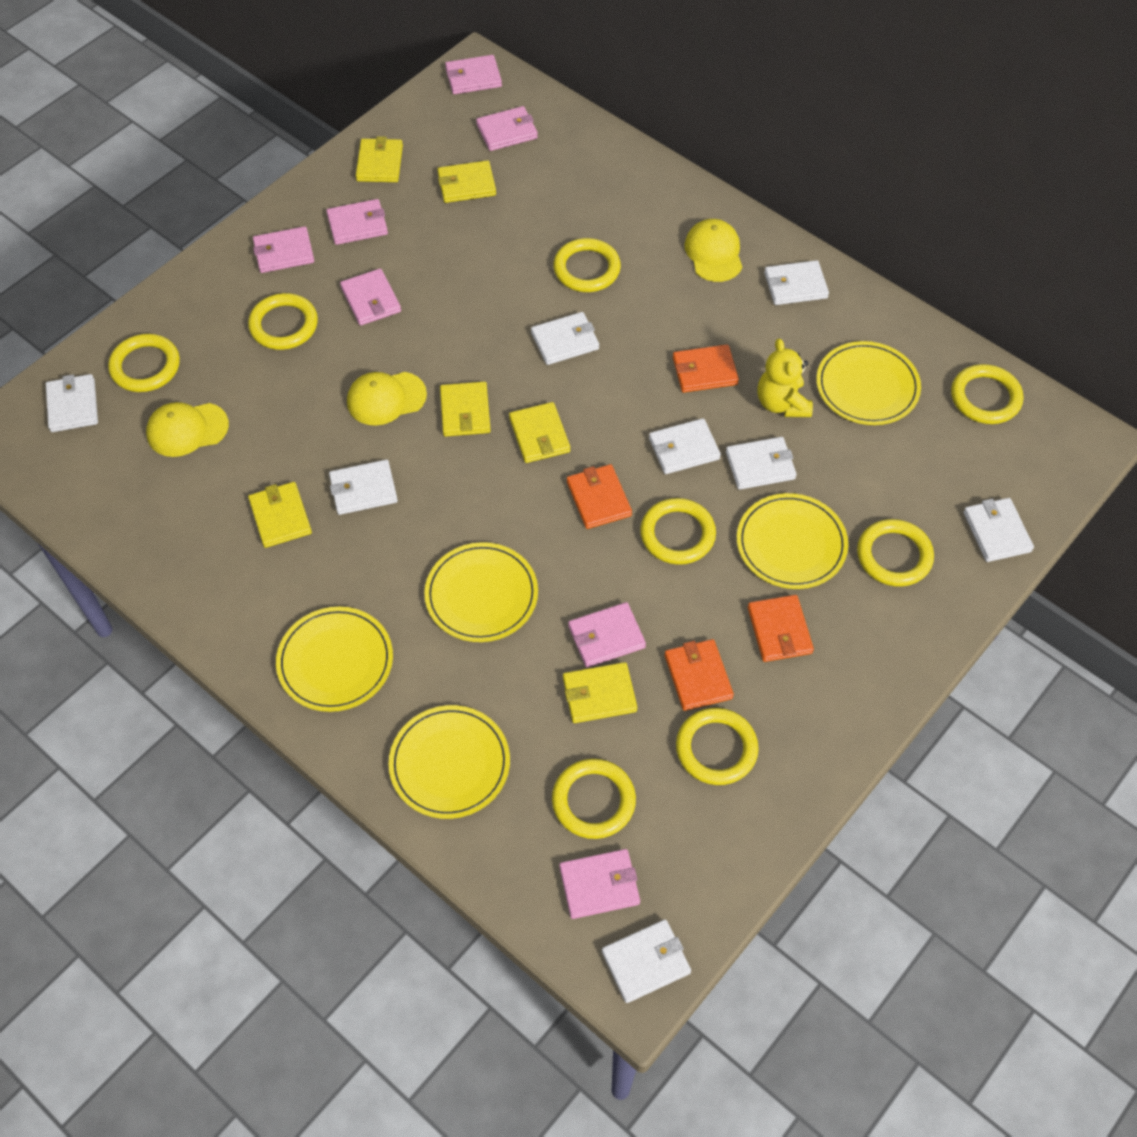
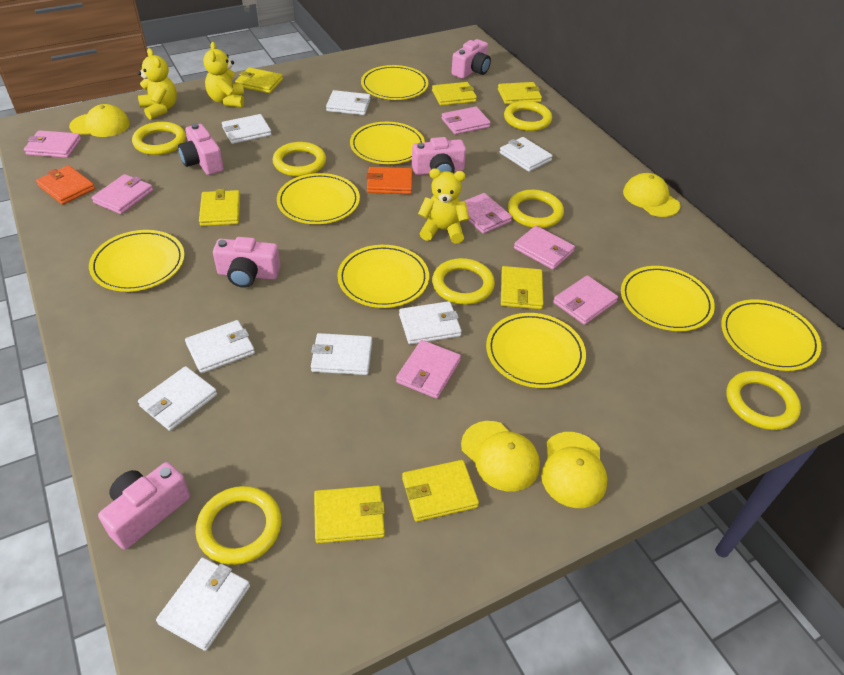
orange wallet: [567,464,632,529] [665,639,734,711] [673,345,739,392] [748,595,814,662] = 4 -> [36,165,95,205] [366,167,412,194] = 2
pink camera: none = 0 -> [98,462,190,550] [178,123,224,175] [213,237,281,287] [412,137,466,175] [451,39,491,79] = 5
yellow cap: [146,402,229,457] [347,372,427,426] [684,219,742,282] = 3 -> [69,104,130,137] [461,421,540,491] [541,432,608,508] [623,173,680,217] = 4
yellow plate: [276,607,393,712] [389,705,510,819] [424,542,538,642] [737,493,848,589] [816,341,921,425] = 5 -> [89,230,185,292] [277,173,360,224] [338,245,429,308] [350,122,425,164] [361,65,429,100] [486,313,586,388] [621,266,715,331] [721,299,822,371] = 8
yellow ring: [108,334,180,392] [248,293,318,350] [552,759,636,839] [553,238,621,292] [640,498,716,565] [676,708,759,785] [857,519,934,587] [951,364,1023,424] = 8 -> [132,122,186,155] [195,486,282,565] [273,142,326,177] [432,258,495,305] [504,101,552,131] [508,190,564,228] [726,371,801,430] = 7
yellow teddy bear: [757,339,813,417] = 1 -> [138,48,177,119] [203,42,244,107] [418,168,469,244] = 3
yellow wallet: [248,482,312,548] [356,136,403,182] [437,160,496,203] [440,382,491,437] [509,402,570,463] [563,662,637,723] = 6 -> [199,189,240,226] [235,67,283,93] [314,485,385,544] [402,460,479,522] [432,82,477,106] [498,82,542,104] [501,266,544,309] = 7

